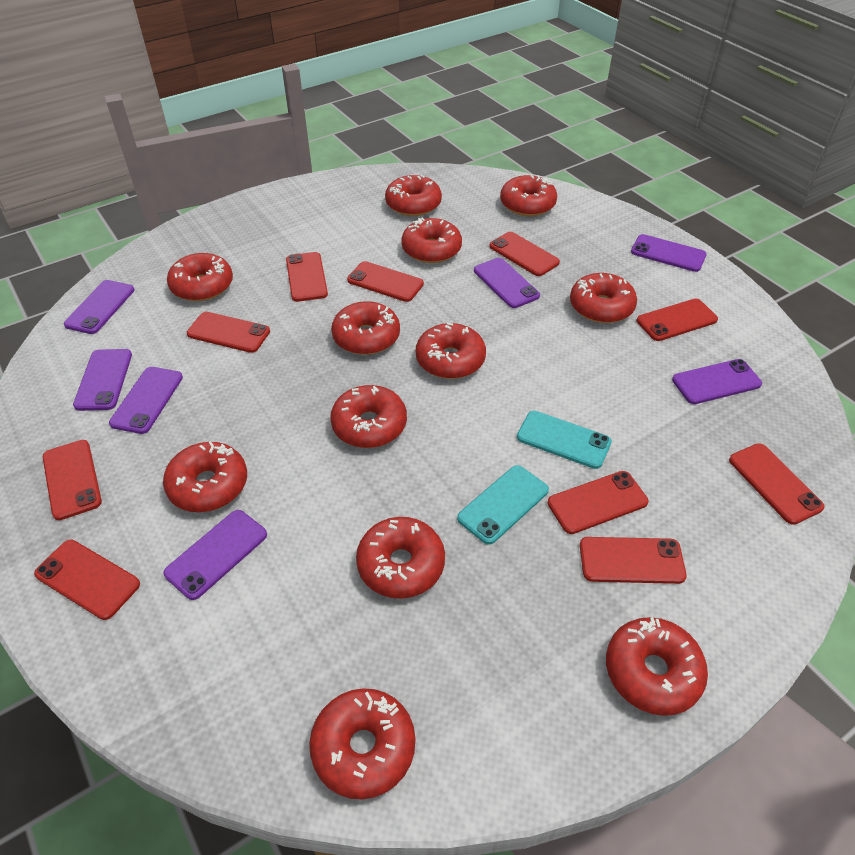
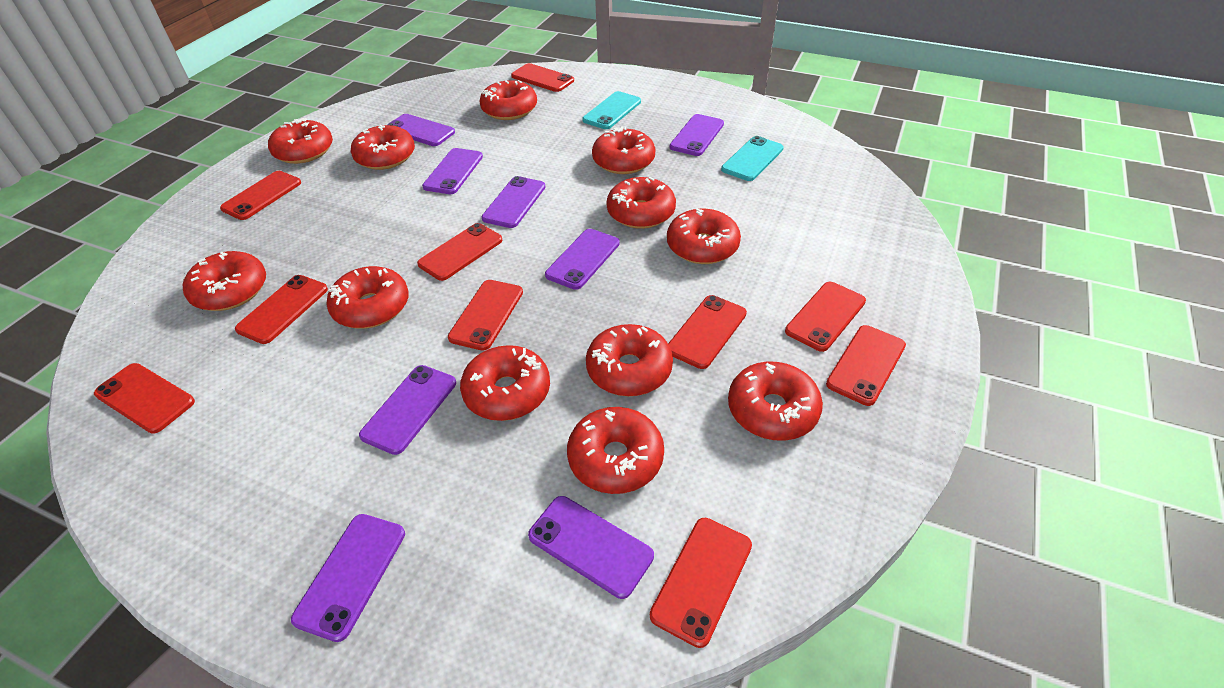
purple phone: [64,280,134,334] [73,349,132,411] [109,367,183,434] [163,510,267,600] [474,258,540,308] [631,234,707,272] [672,359,762,404] = 7 -> [291,514,405,642] [359,365,456,455] [387,114,455,146] [422,148,483,194] [481,176,545,228] [528,496,654,599] [545,229,620,290] [670,114,724,156] = 8

